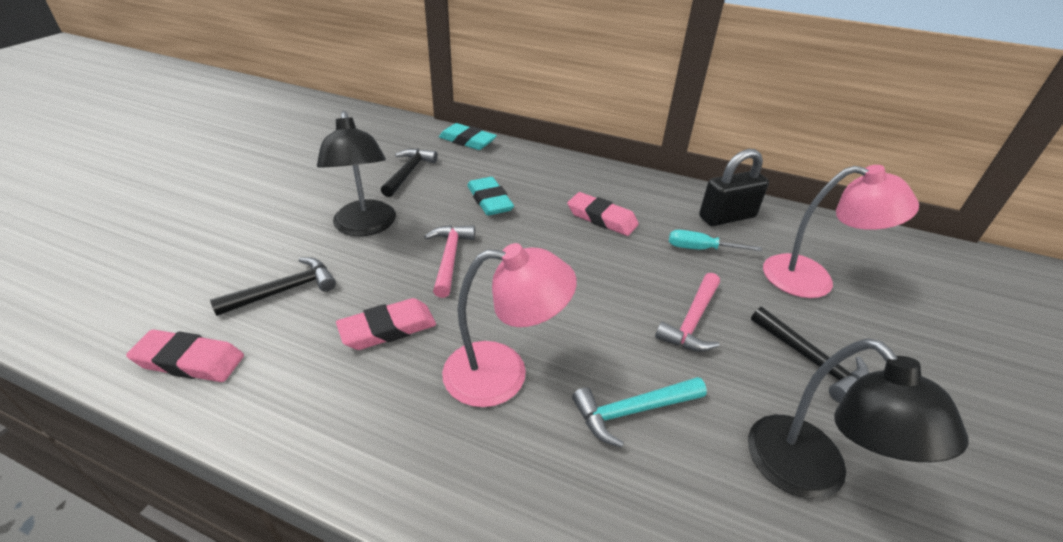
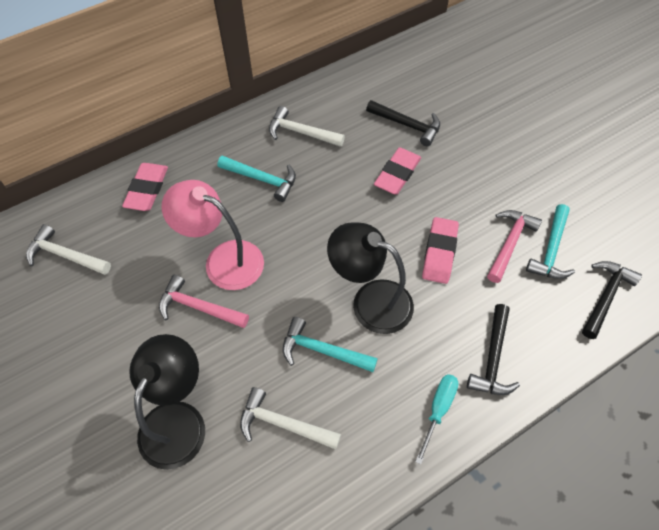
black padlock: [699,149,769,226] = 1 -> none = 0
pink lamp: [442,243,577,407] [763,165,919,298] = 2 -> [162,180,264,290] = 1
turquoise eraser: [439,123,497,150] [467,177,514,216] = 2 -> none = 0
turquoise hammer: [572,377,707,448] = 1 -> [218,155,296,202] [283,317,378,372] [526,204,575,279] = 3
white hammer: none = 0 -> [26,224,111,275] [240,387,341,450] [269,106,345,147] = 3

